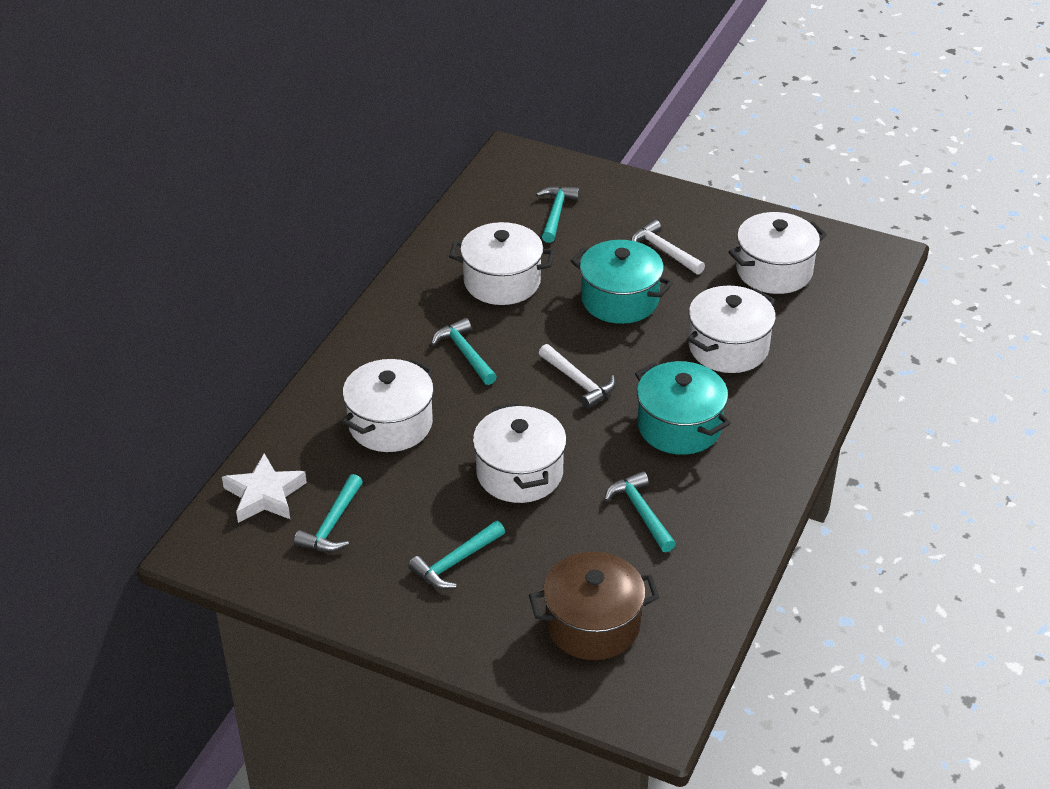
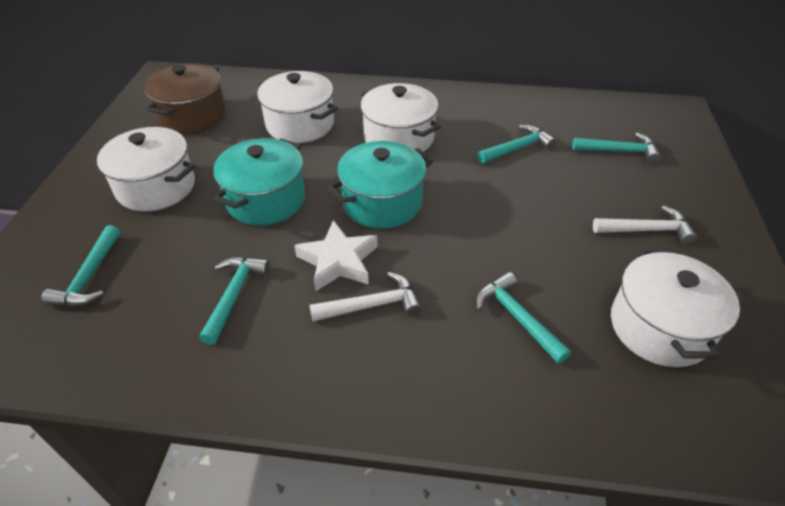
white pot: [342,359,434,452] [449,222,555,305] [473,403,567,503] [687,286,776,373] [728,212,827,294] = 5 -> [96,127,195,211] [257,71,338,143] [360,83,441,152] [611,249,740,367] = 4

